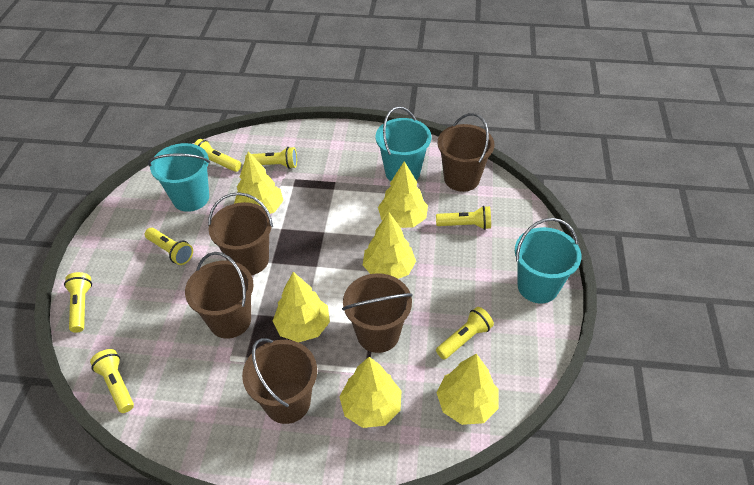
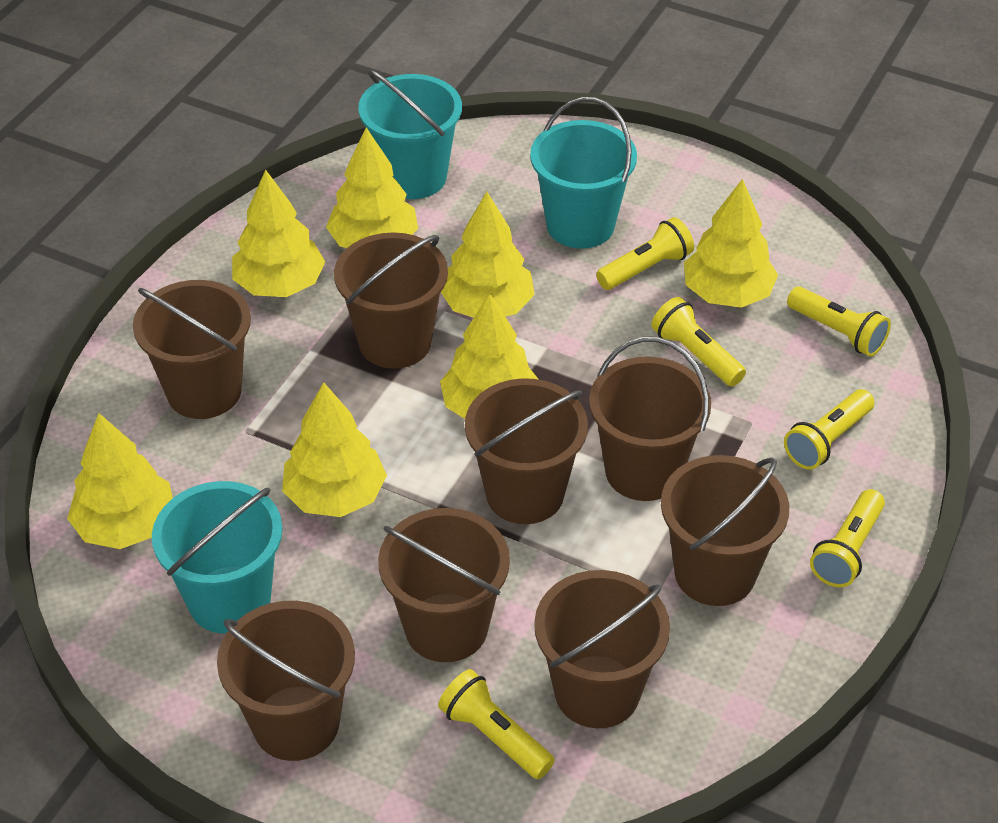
brown bucket: [185,252,254,339] [208,192,273,275] [242,338,317,424] [342,273,413,353] [438,113,494,192] = 5 -> [133,280,251,419] [217,601,355,761] [334,232,448,369] [378,508,510,662] [465,378,588,524] [534,570,670,728] [589,337,711,501] [661,455,789,606] = 8
yellow flashlight: [64,272,92,333] [90,349,134,413] [145,228,193,265] [194,139,241,172] [245,147,297,169] [436,206,491,230] [436,307,494,359] = 7 -> [438,669,555,779] [596,217,694,290] [651,297,746,386] [784,389,874,470] [787,287,891,357] [810,489,885,587] = 6
yellow tree: [234,151,283,214] [273,272,330,343] [340,357,401,428] [363,212,416,279] [378,161,428,228] [437,354,499,425] = 6 -> [67,413,173,549] [232,170,325,297] [282,382,387,517] [326,128,418,248] [440,293,539,419] [441,192,535,318] [684,179,778,308] = 7

